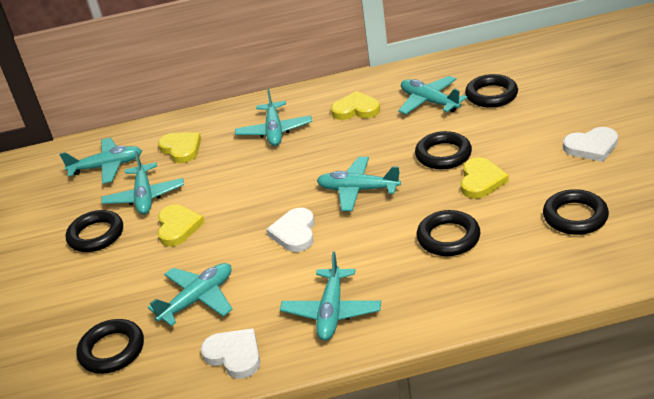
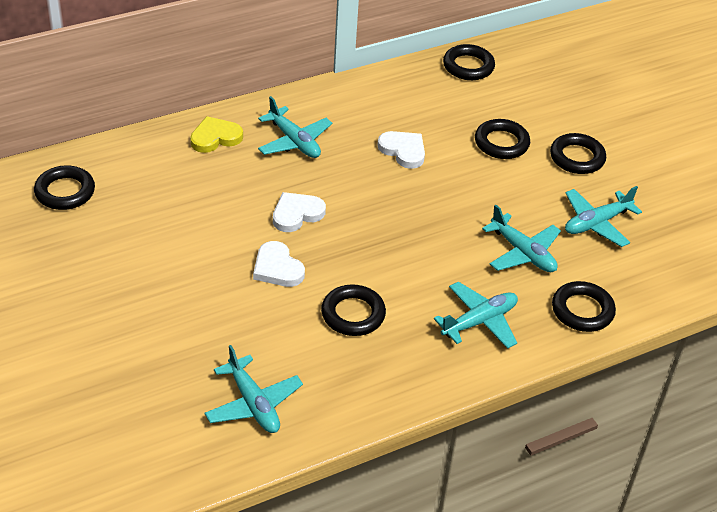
turquoise plane: [59,138,142,184] [101,151,184,215] [148,263,233,326] [235,88,312,146] [280,251,381,340] [317,157,401,211] [398,76,467,114] = 7 -> [205,345,303,433] [258,96,332,158] [434,282,518,349] [482,204,561,272] [565,186,642,247] = 5
yellow heart: [158,132,201,163] [158,204,205,246] [331,91,380,120] [461,157,509,199] = 4 -> [190,116,243,153] = 1

